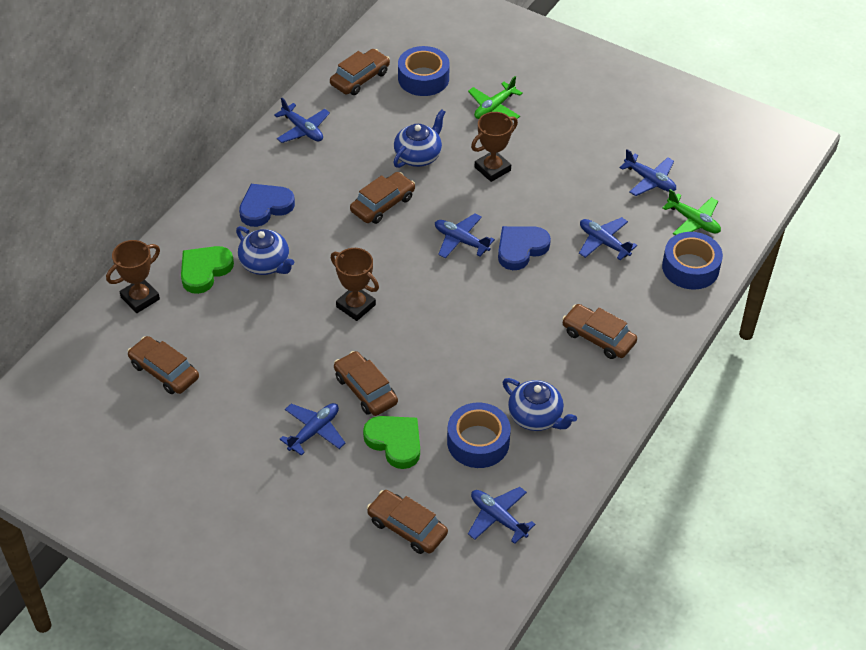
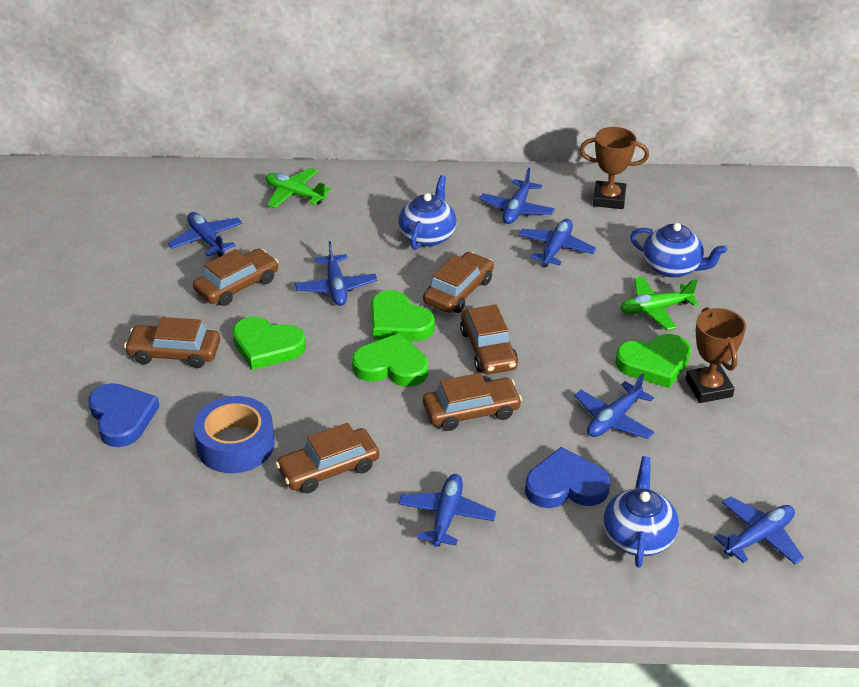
blue plane: [274,98,330,143] [280,403,345,456] [435,214,495,258] [468,487,536,544] [579,217,637,260] [619,149,676,196] = 6 -> [168,212,243,257] [295,241,377,306] [398,474,496,547] [480,168,555,224] [519,219,596,267] [574,373,654,439] [714,496,804,564] = 7
blue tape: [398,46,450,96] [447,403,511,468] [662,232,723,290] = 3 -> [193,396,275,473] = 1
brown trophy: [106,240,160,313] [331,248,379,321] [471,112,518,182] = 3 -> [580,127,649,209] [686,307,746,403] = 2
green heart: [181,246,234,294] [363,416,420,469] = 2 -> [232,317,306,370] [352,333,428,387] [371,290,435,341] [615,334,691,388] = 4

